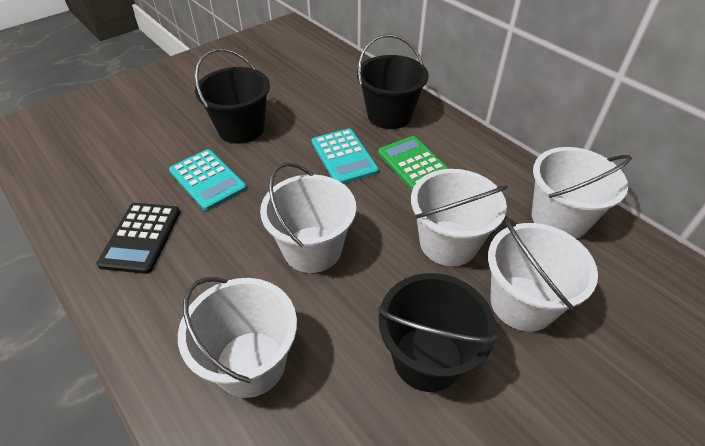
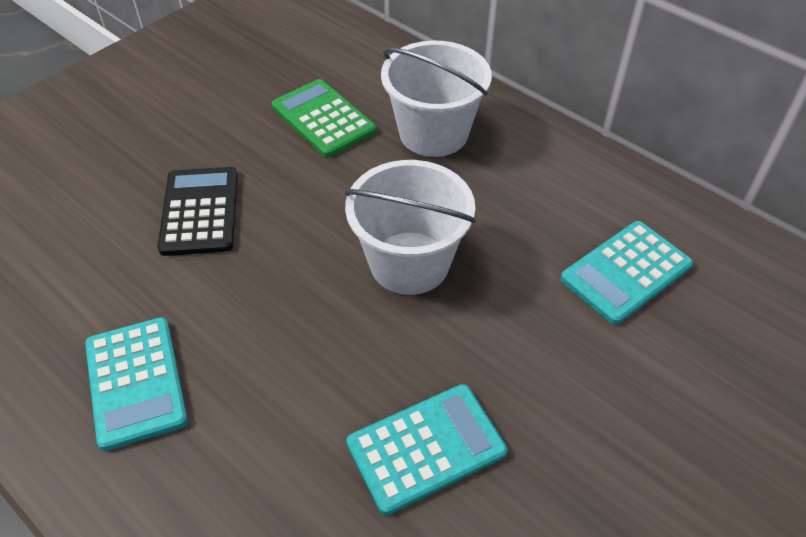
black bucket: [195,48,270,144] [357,34,429,129] [378,273,498,392] = 3 -> none = 0
turquoise calculator: [169,149,247,211] [312,129,379,184] = 2 -> [85,317,188,451] [346,384,507,515] [561,221,693,325] = 3
white bucket: [178,277,297,398] [260,162,356,273] [411,169,508,266] [488,219,598,331] [532,147,632,239] = 5 -> [344,160,476,295] [381,41,492,157] = 2

